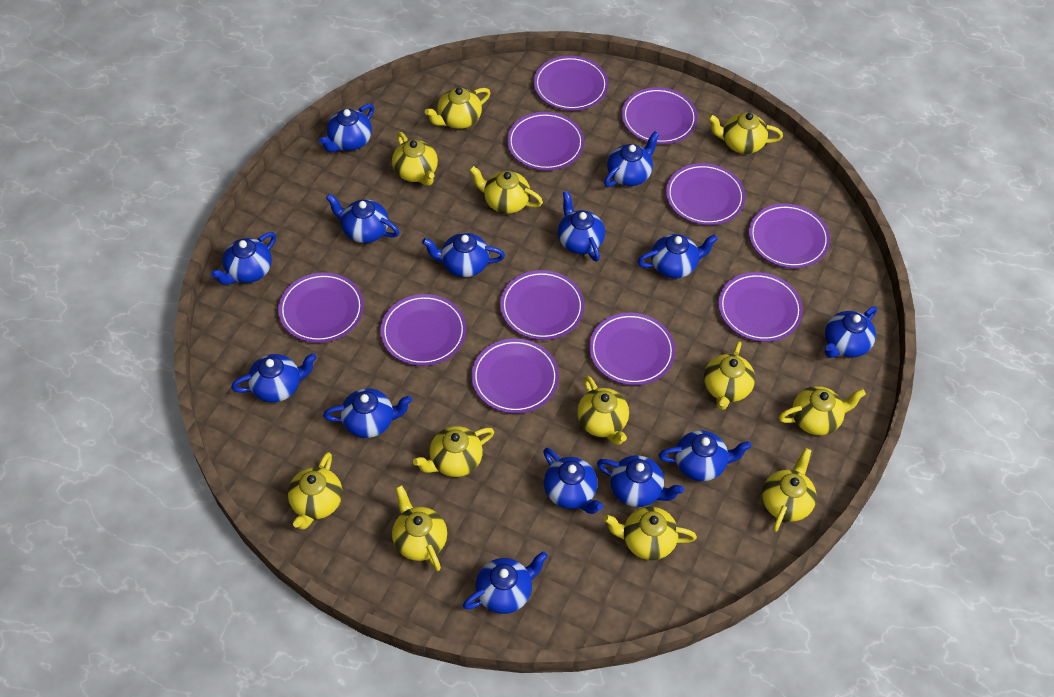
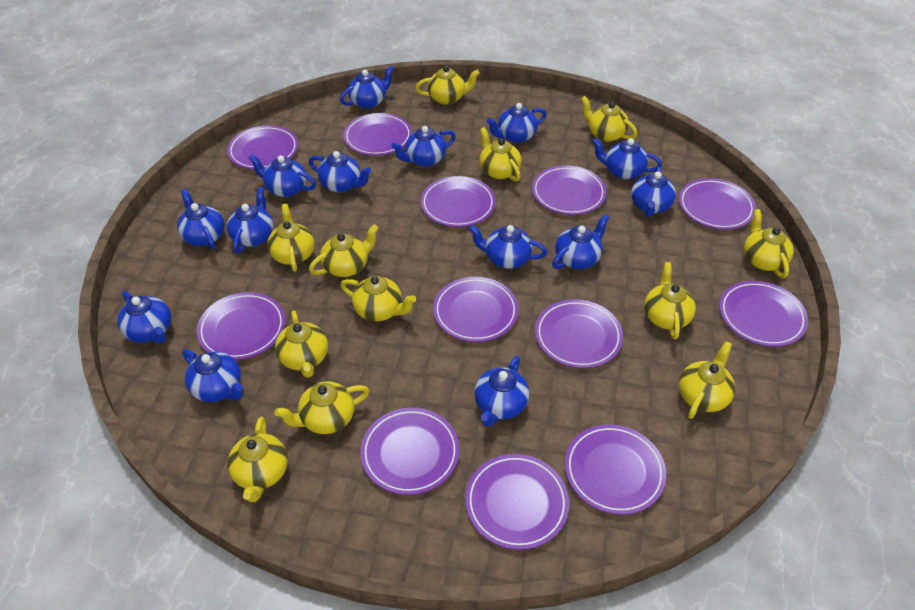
purple plate: [278,272,364,343] [380,294,466,366] [471,339,559,413] [500,270,585,340] [507,112,584,171] [534,56,608,111] [589,313,675,385] [622,87,698,144] [666,163,745,225] [718,272,803,342] [749,204,830,268] = 11 -> [197,292,285,360] [227,125,298,170] [343,113,412,156] [360,408,459,495] [421,176,496,227] [433,277,519,342] [465,454,569,550] [532,165,606,215] [535,299,623,368] [565,424,666,515] [679,178,756,229] [719,281,808,347] = 12

